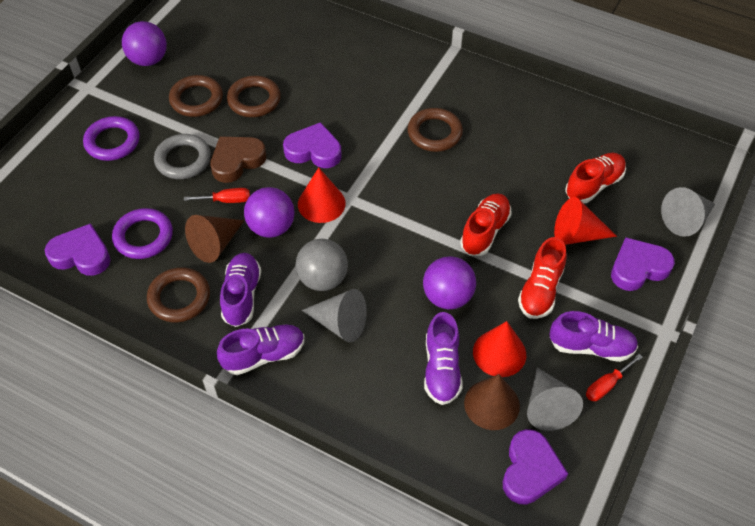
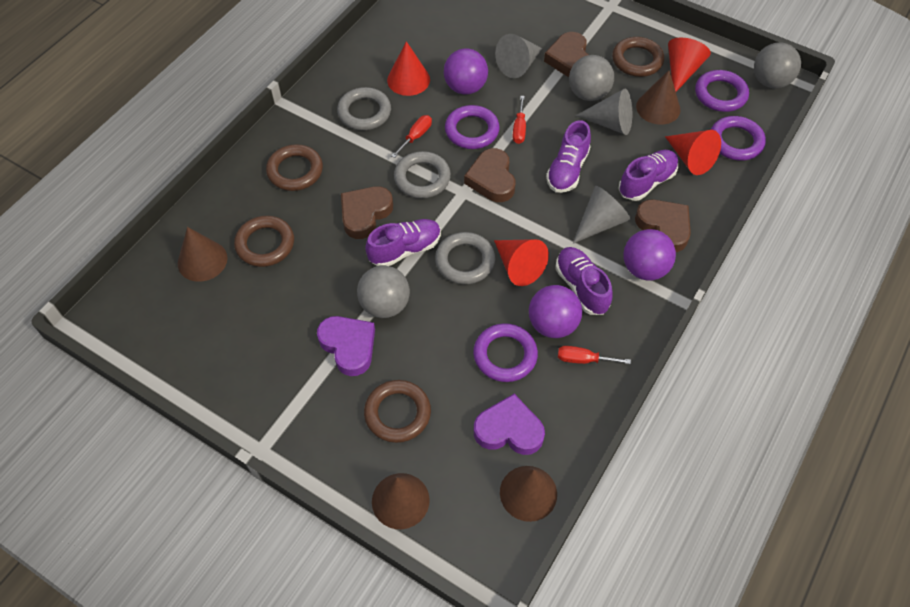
brown cone: [185,215,245,263] [464,374,520,430] = 2 -> [178,227,227,282] [372,473,430,529] [500,466,557,522] [636,70,681,125] = 4
brown heart: [210,136,266,183] = 1 -> [341,186,393,239] [464,148,515,202] [544,32,588,77] [635,200,691,252] = 4
grey ball: [296,239,348,291] = 1 -> [357,266,410,318] [569,55,614,101] [754,42,801,88] = 3
grey ring: [154,134,211,179] = 1 -> [337,87,391,130] [394,151,451,198] [435,232,495,284] = 3
purple heart: [45,223,111,276] [283,122,342,168] [503,429,568,505] [611,237,675,291] = 4 -> [317,316,375,376] [474,394,545,455] = 2
purple ring: [83,116,140,161] [112,208,173,259] = 2 -> [445,105,500,149] [473,323,538,382] [695,70,749,112] [711,116,766,161] = 4
red cone: [298,167,346,223] [473,321,526,377] [554,197,617,245] = 3 -> [387,41,430,96] [494,239,549,286] [665,130,721,175] [668,38,711,92] = 4
red screwdriver: [184,188,250,203] [586,354,643,401] = 2 -> [392,115,432,158] [512,96,526,144] [558,346,631,364] = 3
red shoe: [460,193,512,256] [518,237,567,319] [565,153,626,203] = 3 -> none = 0

